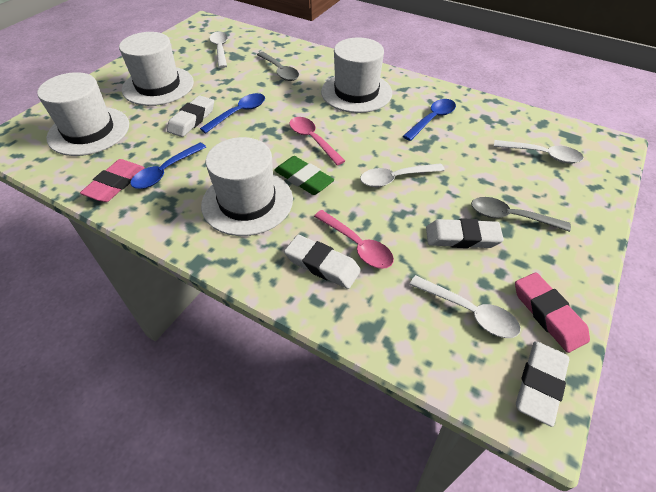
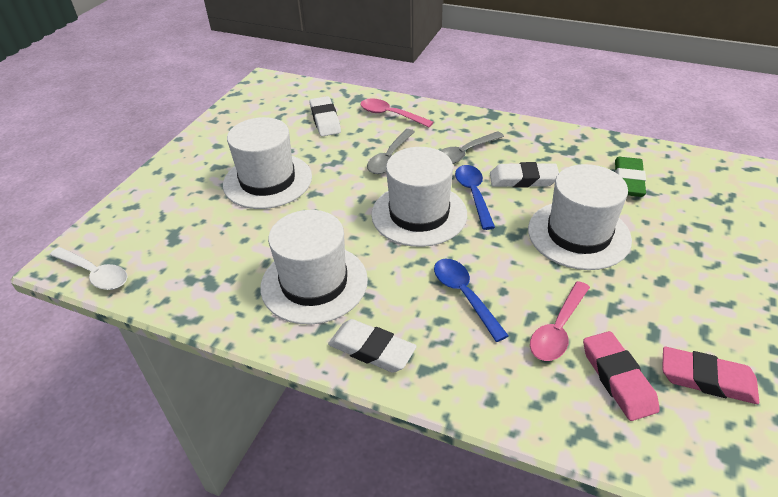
blue spoon: [131,143,206,189] [200,93,265,133] [403,99,456,141] = 3 -> [434,259,509,342] [455,165,495,230] = 2
white eraser: [167,95,214,137] [284,235,361,289] [426,218,504,248] [516,341,570,427] = 4 -> [309,96,341,136] [328,319,417,373] [490,162,559,188] = 3
white spoon: [209,32,228,68] [360,163,445,187] [409,275,521,338] [494,140,584,163] = 4 -> [50,247,127,290] = 1

